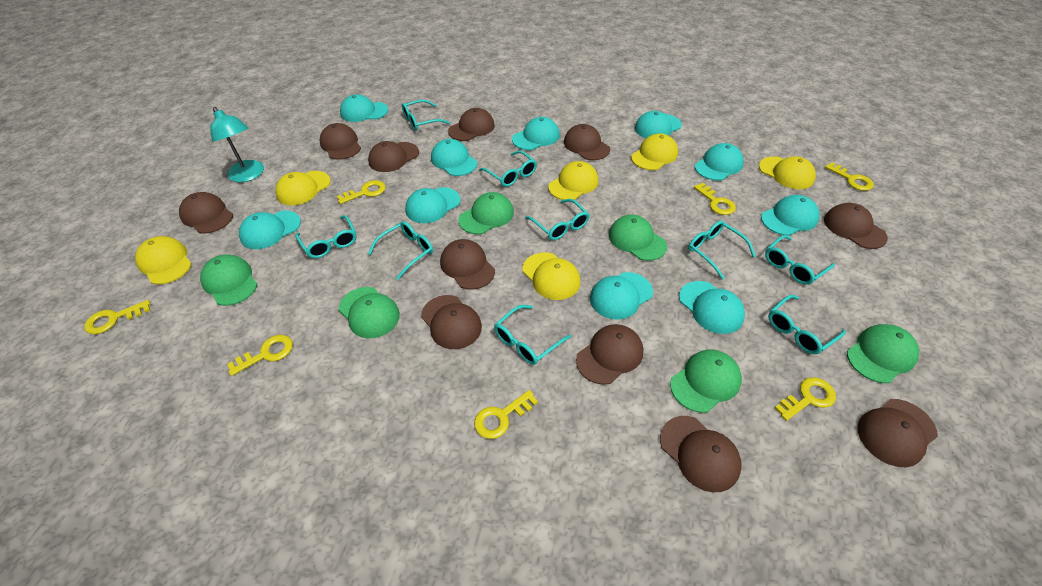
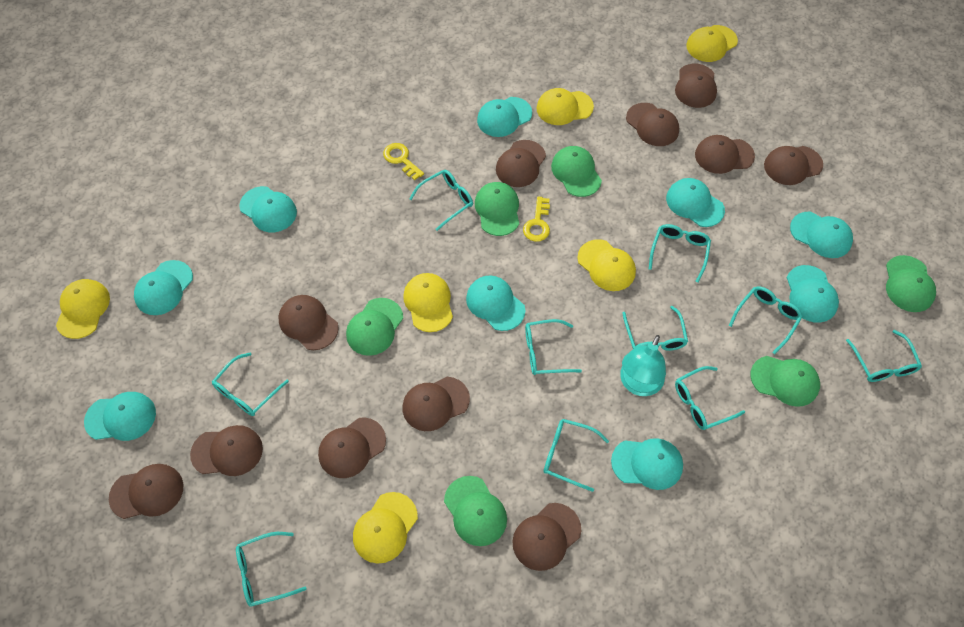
turquoise cap: [239,211,301,249] [340,94,388,122] [405,187,460,223] [431,139,477,176] [512,117,560,150] [590,272,653,319] [635,111,682,138] [679,281,745,334] [695,143,744,181] [761,195,820,236] = 10 -> [84,392,156,441] [134,260,193,315] [239,186,297,232] [466,276,525,331] [477,97,532,137] [611,438,683,490] [666,178,725,227] [787,265,839,323] [790,212,853,258] = 9
turquoise glasses: [295,215,357,258] [368,221,433,280] [402,99,450,131] [479,151,537,187] [494,305,571,365] [525,199,590,240] [688,221,756,280] [765,235,835,285] [768,295,846,354] = 9 -> [212,353,289,416] [236,532,307,607] [409,170,473,231] [525,319,582,375] [544,419,609,492] [622,306,688,351] [649,224,711,283] [675,366,745,430] [729,286,803,354] [846,330,922,382] = 10
yellow key: [84,300,150,334] [227,335,293,376] [337,180,386,204] [474,390,538,439] [694,183,736,215] [775,377,836,421] [825,162,874,191] = 7 -> [383,143,424,181] [523,196,550,242] = 2

